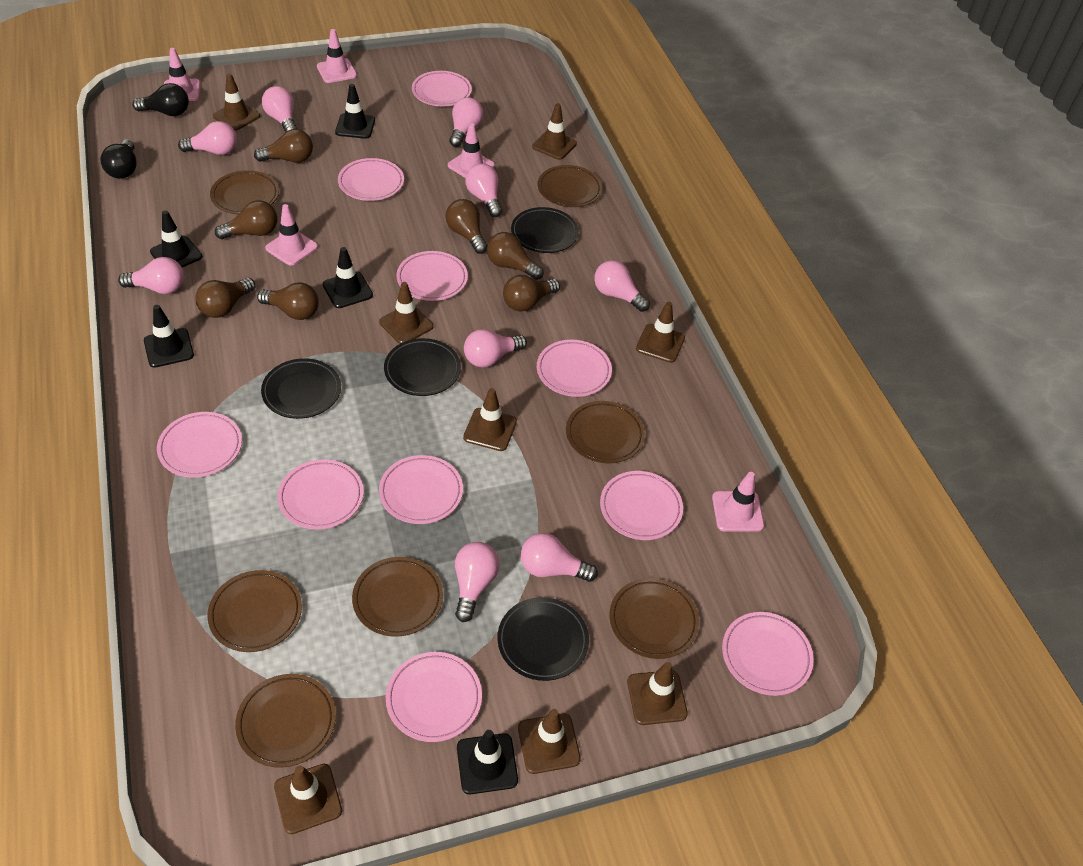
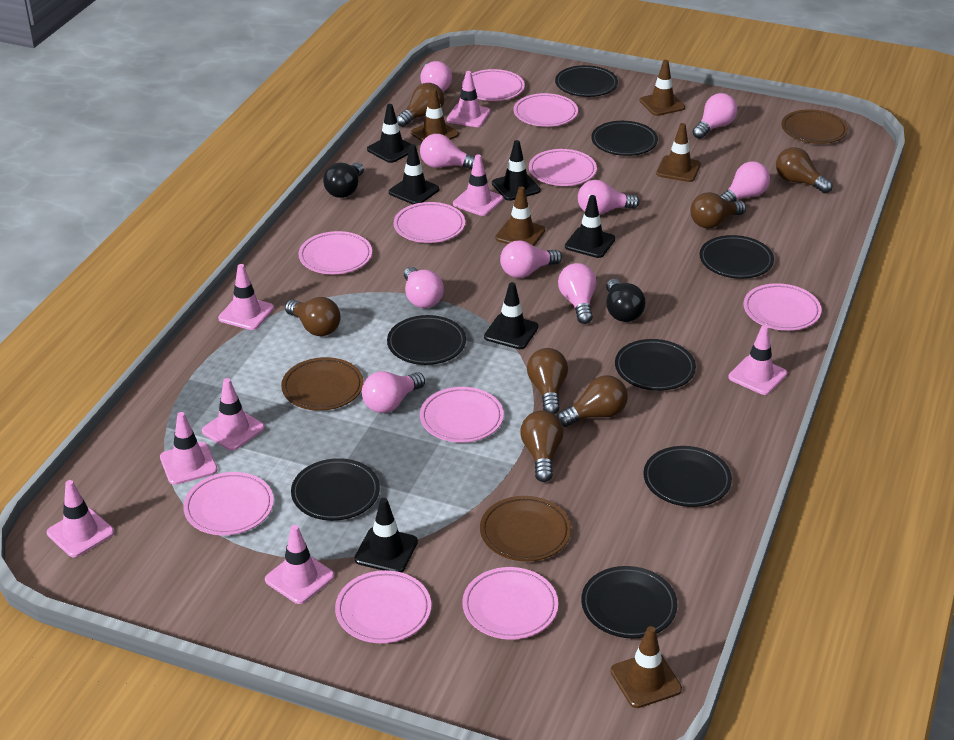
black plate: [261,358,341,419] [384,338,461,396] [497,597,589,681] [511,207,579,253] = 4 -> [291,458,380,521] [387,315,466,365] [555,65,618,97] [581,566,677,639] [591,121,658,156] [615,339,696,391] [644,446,732,507] [700,235,774,279] = 8
black traffic cone: [144,305,194,368] [150,210,202,267] [323,247,373,308] [335,84,375,139] [457,730,518,794] = 5 -> [355,498,418,572] [367,104,411,163] [389,144,439,204] [484,282,538,349] [492,140,541,201] [565,195,615,258] = 6
brown plate: [207,570,302,652] [210,170,279,214] [235,674,336,768] [352,557,443,637] [538,165,602,207] [566,401,645,464] [609,578,699,659] = 7 -> [281,357,364,411] [480,496,571,561] [781,109,848,144] = 3
brown traffic cone: [213,73,260,131] [274,764,342,834] [379,282,433,344] [463,388,517,451] [518,709,581,774] [532,103,577,160] [627,662,688,725] [636,302,685,363] = 8 -> [411,88,459,141] [495,186,546,246] [610,626,682,708] [639,60,685,116] [656,123,701,182] = 5
pink traffic cone: [164,48,200,101] [265,204,318,266] [317,29,357,83] [448,123,495,178] [712,472,764,532] = 5 -> [47,480,114,557] [160,412,218,485] [202,378,265,451] [218,264,274,330] [265,525,334,604] [447,71,490,127] [453,154,503,216] [728,325,787,395] = 8

